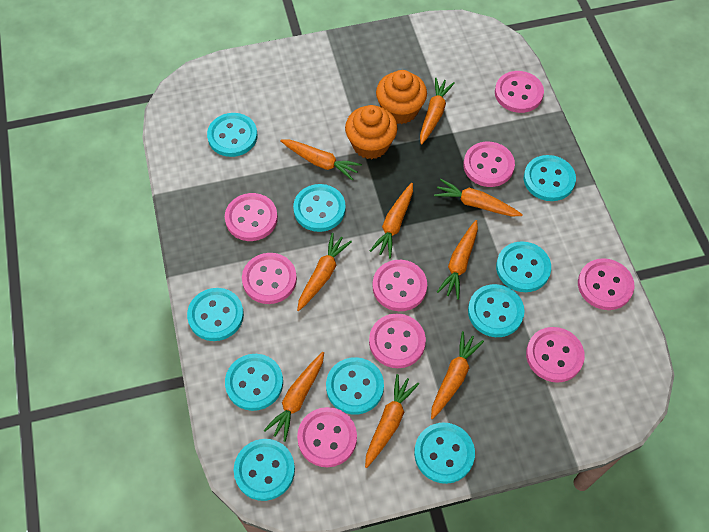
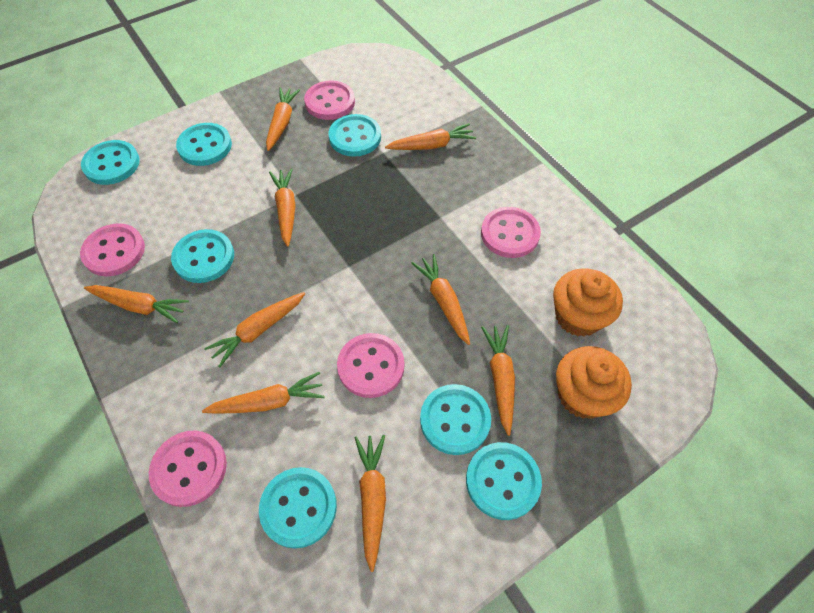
pink button: [225,193,278,241] [242,253,297,304] [297,407,357,467] [369,313,426,368] [373,260,427,311] [463,142,515,187] [495,71,544,113] [526,327,585,383] [578,258,634,310] = 9 -> [80,223,145,277] [149,430,227,507] [304,80,355,120] [337,333,404,398] [481,207,541,258] = 5
turquoise button: [187,288,244,341] [207,113,257,157] [225,354,283,411] [234,439,295,501] [293,184,346,232] [326,357,384,415] [414,422,475,484] [468,284,524,337] [496,241,551,292] [524,155,576,201] = 10 -> [81,140,140,185] [171,229,234,283] [176,123,232,166] [259,467,337,549] [329,114,381,157] [420,384,491,455] [466,442,542,520] = 7

